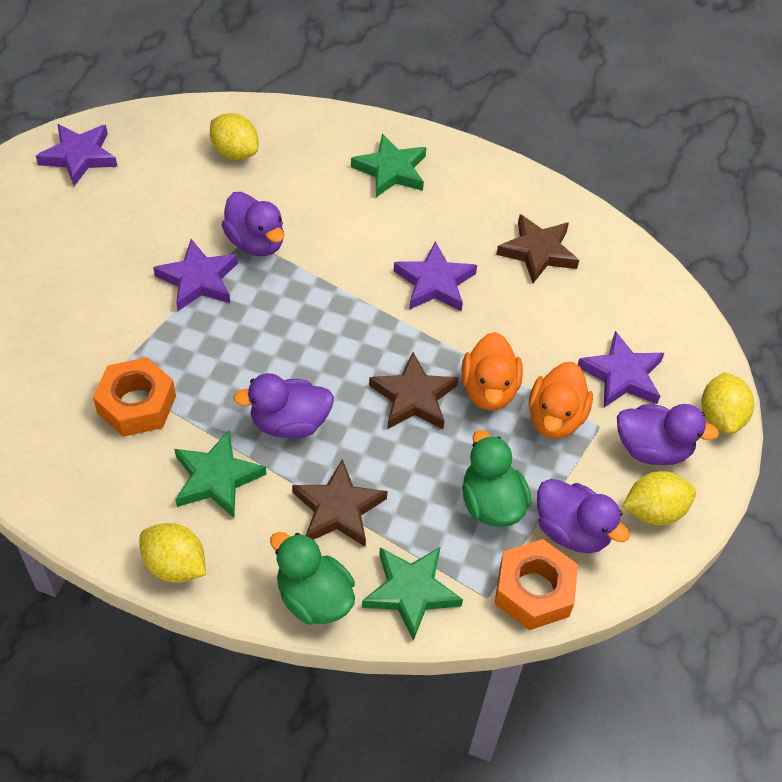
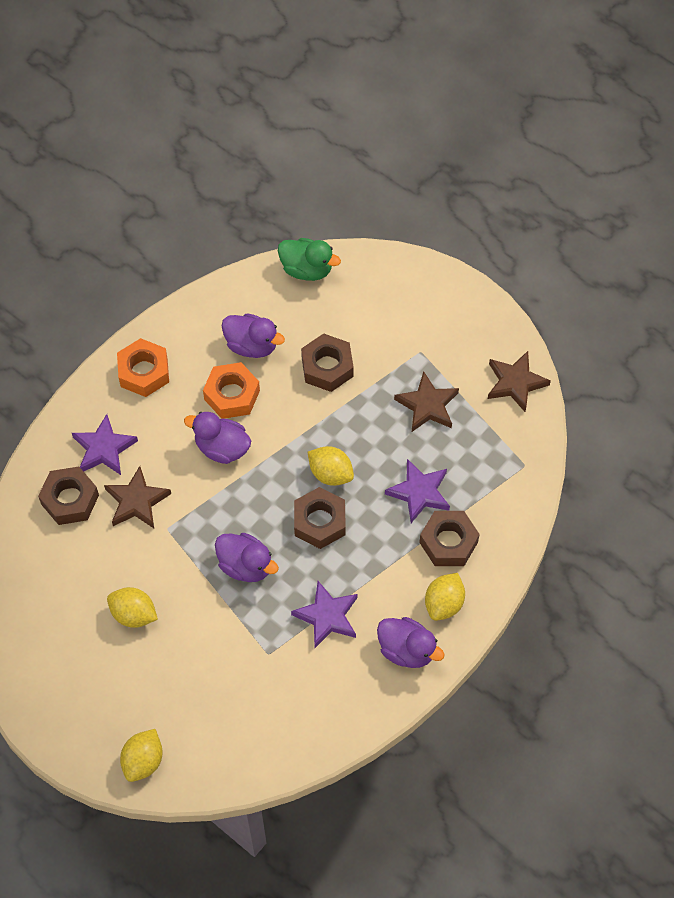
brown nut: none = 0 -> [38,466,99,525] [294,487,346,549] [301,333,354,392] [419,511,480,566] = 4
green duck: [270,532,355,624] [462,430,531,527] = 2 -> [278,238,341,281] = 1
green star: [174,430,266,518] [351,133,427,197] [362,547,463,641] = 3 -> none = 0
orange duck: [461,332,523,411] [529,362,593,439] = 2 -> none = 0
purple star: [36,124,117,186] [153,239,238,311] [394,241,477,311] [578,331,664,407] = 4 -> [72,414,138,475] [291,581,358,648] [385,459,450,523] = 3

